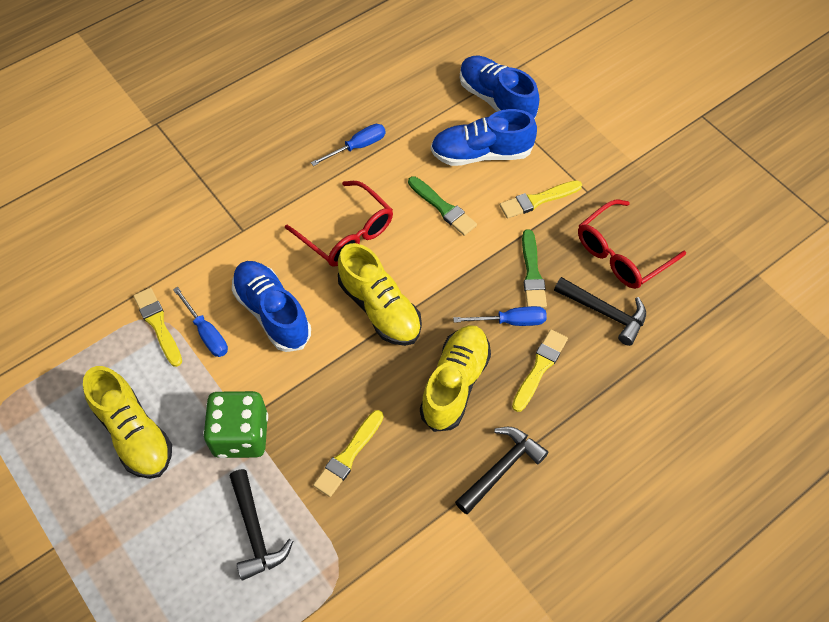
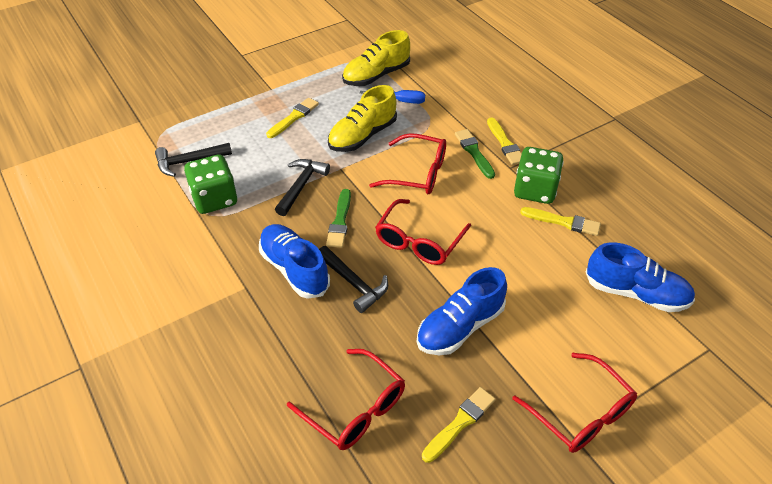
blue screwdriver: [173,287,228,357] [311,124,386,166] [453,306,547,326] = 3 -> [360,90,425,104] = 1
green dice: [203,391,268,458] = 1 -> [184,155,237,214] [514,147,564,204] = 2
red glasses: [285,181,393,267] [578,199,686,289] = 2 -> [287,349,405,450] [369,133,446,194] [375,199,471,265] [512,353,638,453] = 4
yellow shoe: [83,366,172,479] [338,243,422,346] [420,325,491,432] = 3 -> [328,85,397,152] [342,30,410,86] = 2

